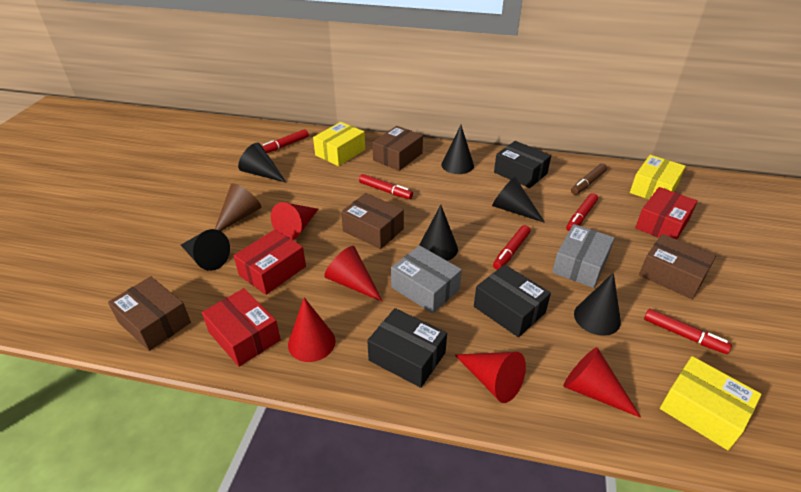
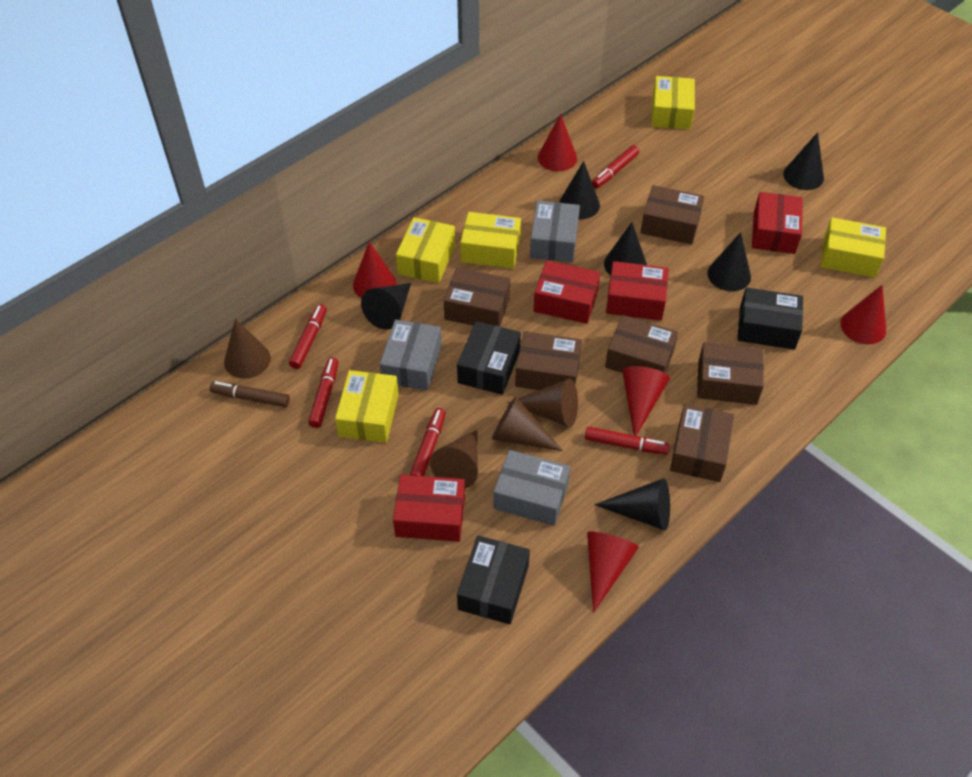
brown box: [108,276,191,351] [341,193,404,249] [372,126,423,171] [639,234,716,299] = 4 -> [444,268,510,326] [515,331,582,390] [605,315,678,373] [640,185,704,245] [670,404,734,482] [697,342,764,405] = 6
brown cone: [215,183,261,231] = 1 -> [224,319,271,379] [430,430,478,488] [492,397,563,451] [508,379,578,427] = 4
grey box: [391,245,462,314] [552,224,615,288] = 2 -> [380,319,442,391] [493,450,570,526] [530,201,580,262] = 3
red box: [202,288,281,367] [234,229,306,295] [635,187,698,239] = 3 -> [393,474,465,542] [533,260,600,324] [606,261,669,321] [752,192,803,254] = 4
yellow box: [313,122,365,166] [630,155,686,200] [660,356,762,450] = 3 -> [335,370,399,443] [396,217,456,283] [460,212,521,269] [651,76,695,130] [821,217,886,278] = 5

